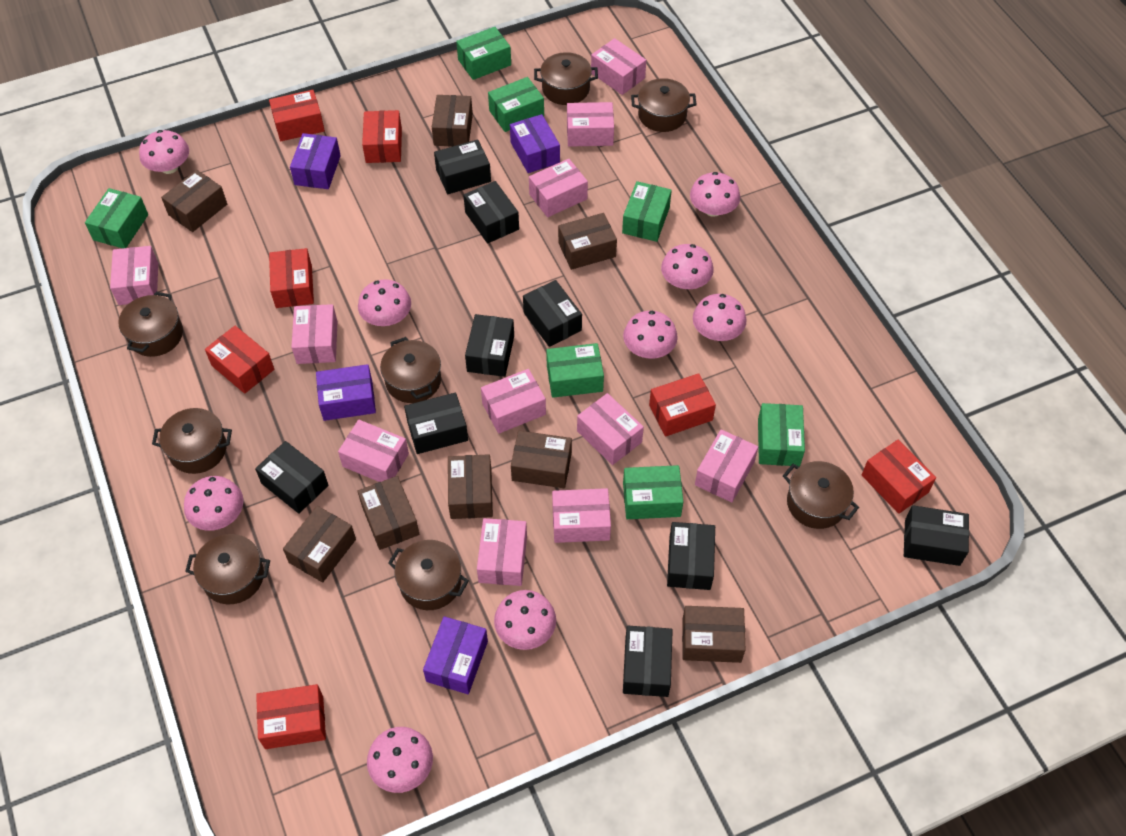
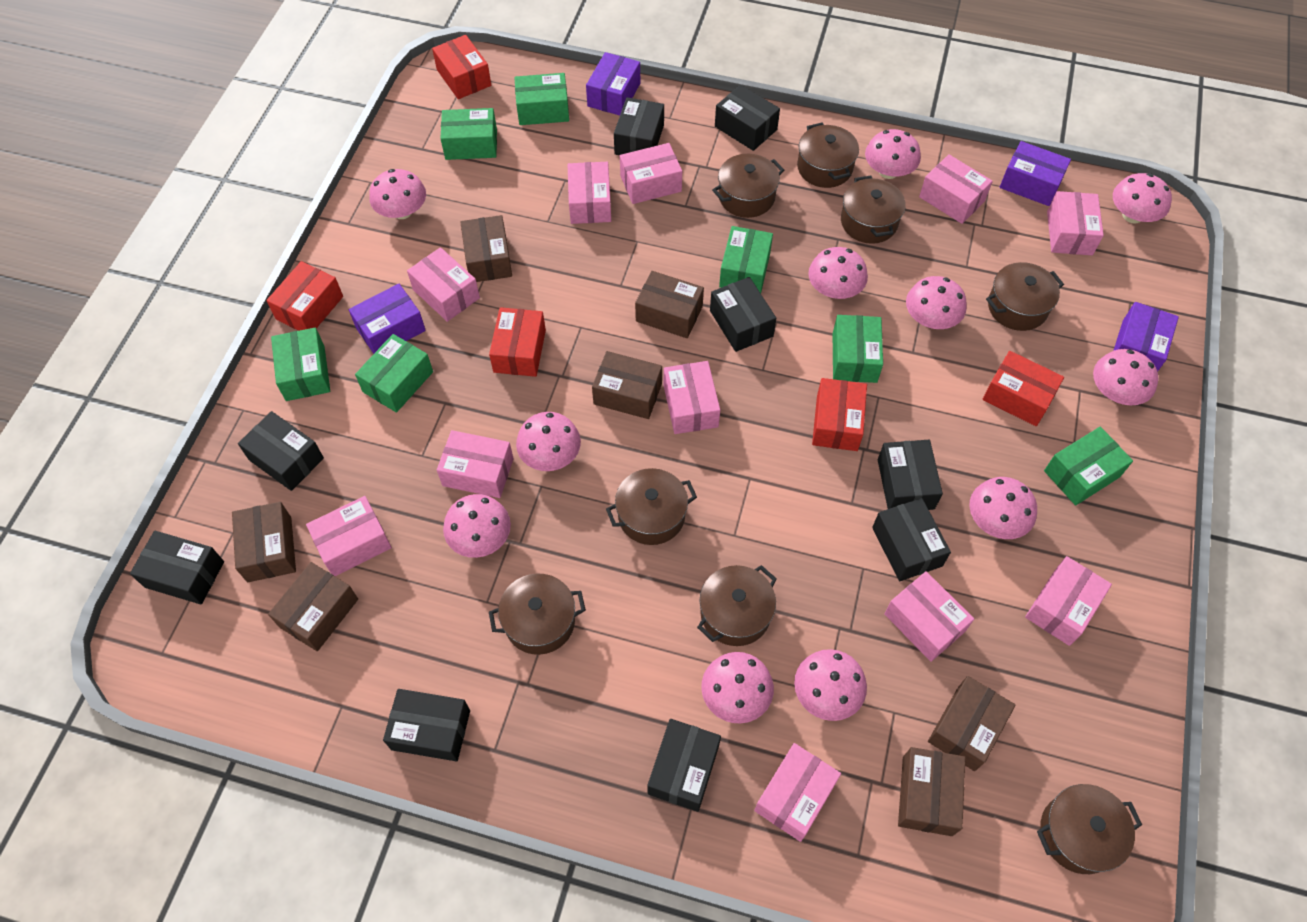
brown box: [161,170,227,232] [283,506,356,583] [357,476,419,550] [432,95,473,147] [448,454,493,519] [511,431,572,488] [558,213,617,270] [682,606,746,663] = 8 -> [232,502,296,582] [268,562,358,651] [460,215,512,282] [592,351,662,419] [635,271,704,338] [898,747,966,836] [928,676,1015,771] = 7
pink mushroom: [139,130,189,174] [184,476,243,531] [358,279,411,326] [367,727,433,793] [494,590,556,650] [623,311,678,359] [661,244,714,289] [690,172,740,217] [693,294,747,341] = 9 -> [369,169,426,219] [443,494,511,558] [516,412,581,471] [701,652,774,724] [794,649,867,721] [808,247,868,299] [865,129,921,179] [906,276,967,329] [969,477,1037,539] [1093,349,1158,406] [1113,173,1172,224] = 11
red box: [205,326,274,394] [256,684,326,749] [269,90,325,141] [269,248,314,308] [362,110,402,163] [649,373,716,437] [862,440,936,514] = 7 -> [266,261,343,331] [432,35,491,99] [489,307,546,377] [812,378,867,451] [983,351,1064,426] = 5

